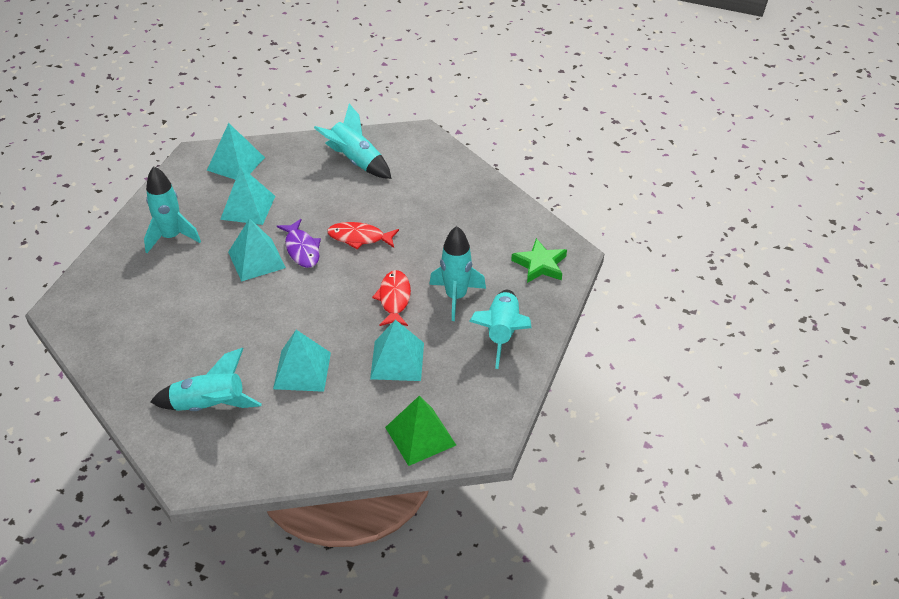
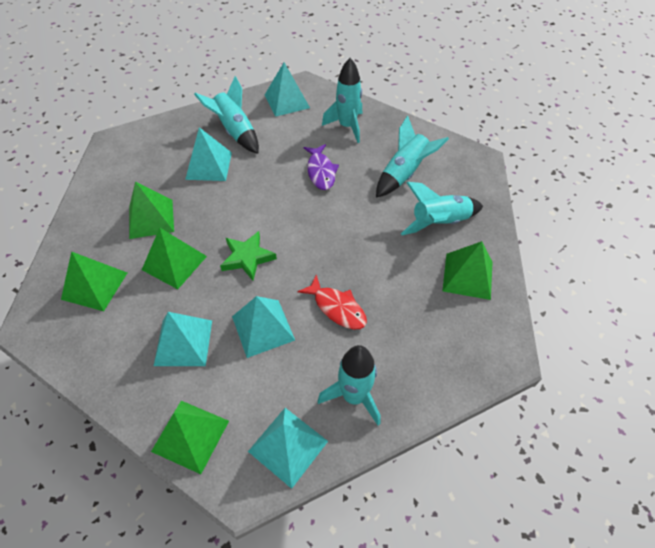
green pyramid: [385,396,456,466] = 1 -> [61,251,127,311] [129,182,174,239] [142,228,207,289] [151,401,229,474] [442,241,493,300] = 5
red fish: [327,222,399,249] [372,270,411,326] = 2 -> [297,274,367,329] = 1

